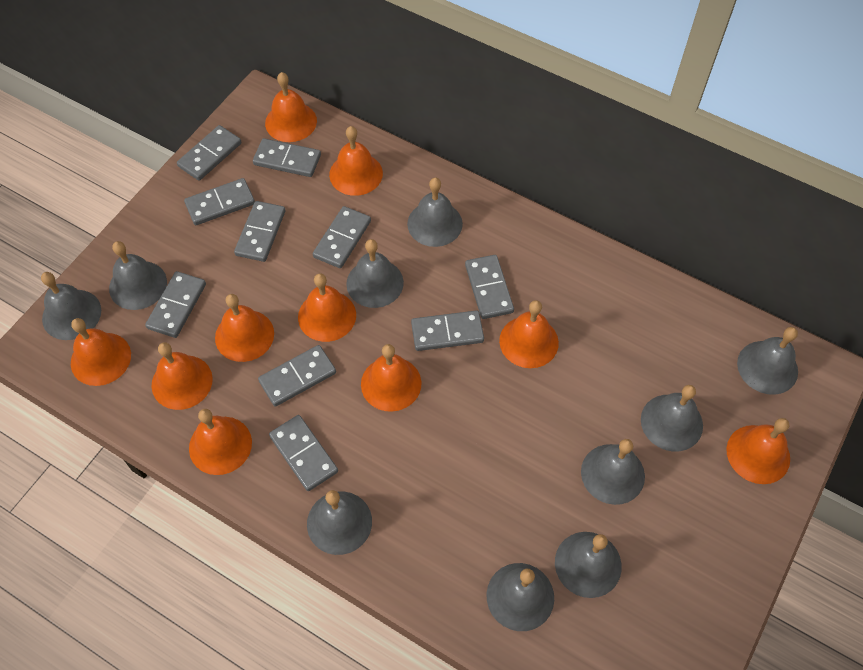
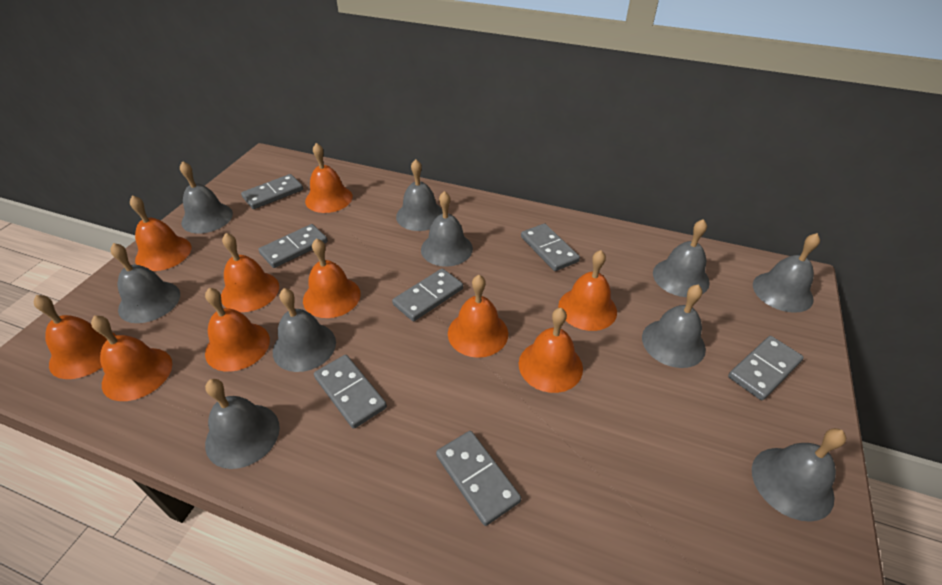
grey domino: [145,271,206,338] [177,125,241,181] [184,178,255,225] [234,201,286,262] [253,138,321,177] [258,345,336,407] [269,415,338,491] [313,206,371,268] [411,310,484,351] [465,255,514,319] = 10 -> [241,174,303,209] [258,224,328,268] [314,355,387,429] [392,268,463,321] [436,431,521,526] [521,224,580,271] [728,336,804,400] = 7

